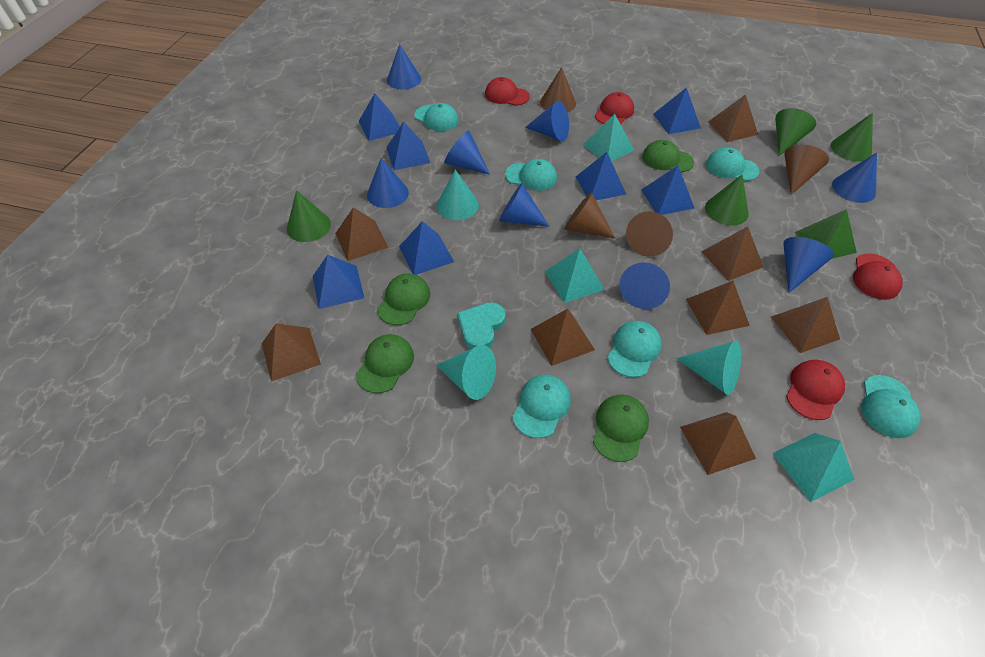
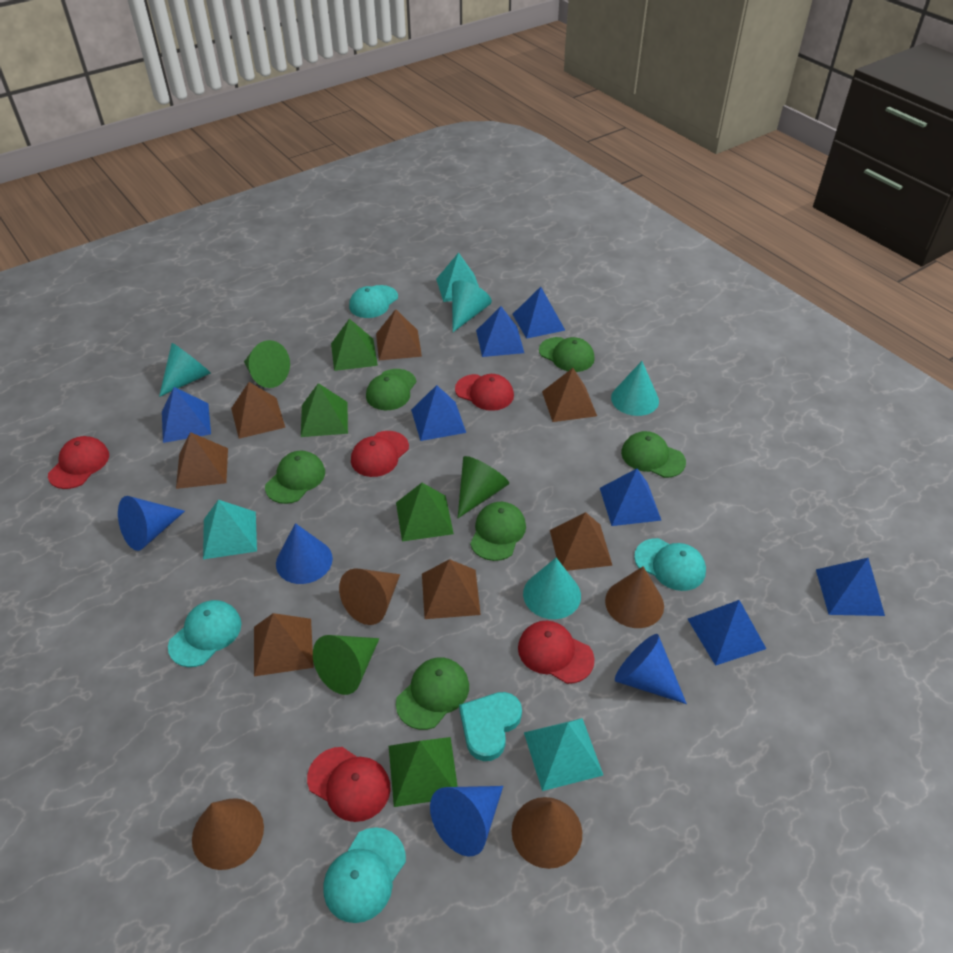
blue cone: [367,158,409,208] [387,44,421,89] [444,130,490,175] [499,183,549,227] [525,101,569,141] [619,262,670,309] [783,237,834,293] [832,153,877,203] = 8 -> [118,496,185,551] [276,523,333,584] [430,786,503,857] [615,634,687,704] = 4
brown pyramid: [262,324,321,382] [335,207,389,261] [531,309,595,366] [680,412,756,475] [686,281,750,335] [701,226,763,281] [708,94,758,142] [771,297,840,353] = 8 -> [176,432,228,489] [231,382,285,439] [254,613,314,676] [376,309,422,360] [422,559,481,619] [542,368,597,422] [550,512,613,571] = 7
green cap: [356,334,414,393] [377,274,430,325] [593,395,649,462] [642,140,694,173] = 4 -> [265,451,325,504] [366,369,416,410] [396,657,469,730] [470,502,526,561] [539,337,595,372] [621,431,686,478] = 6
green cone: [287,190,331,242] [705,175,749,225] [775,108,816,156] [831,113,873,161] = 4 -> [244,340,290,388] [313,635,379,695] [458,456,509,518] = 3
green pyramid: [795,209,857,259] = 1 -> [301,383,348,437] [331,319,378,371] [389,737,458,807] [396,483,454,541] = 4
red cap: [485,77,530,106] [595,92,634,124] [786,360,845,420] [853,253,903,300] = 4 -> [48,436,109,489] [307,747,391,822] [351,431,409,477] [455,374,514,411] [518,621,595,684] = 5
turquoise cap: [414,103,459,131] [505,159,557,191] [512,374,571,438] [607,321,662,377] [706,147,759,181] [861,375,921,438] = 6 -> [168,600,242,667] [324,827,406,923] [349,285,398,318] [634,538,706,591] = 4
turquoise cone: [436,170,479,220] [436,345,496,400] [676,341,741,395] = 3 -> [159,343,211,397] [452,281,492,332] [523,558,581,619] [611,361,659,416] = 4

